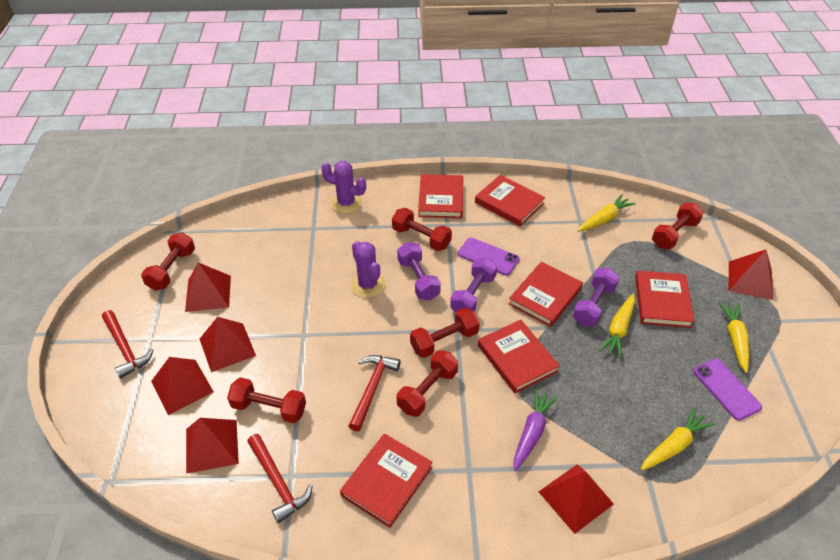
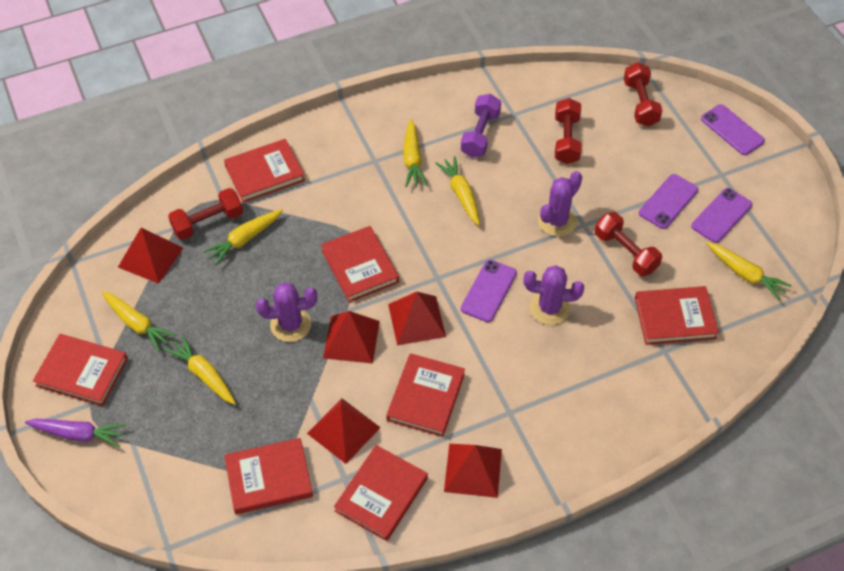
purple cactus: [321,161,366,214] [350,241,385,298] = 2 -> [256,283,317,342] [524,265,584,325] [538,171,582,237] = 3
purple dumbbell: [397,242,441,300] [450,258,497,312] [573,268,619,326] = 3 -> [461,94,501,158] = 1
purple phone: [458,238,520,276] [693,358,762,421] = 2 -> [461,260,517,322] [639,174,698,229] [691,188,752,243] [701,104,765,155] = 4
red book: [340,434,433,528] [418,174,463,218] [475,175,545,227] [478,320,560,393] [508,262,583,327] [635,270,695,328] = 6 -> [33,334,128,406] [224,139,305,203] [224,438,313,514] [321,226,399,302] [334,445,428,541] [386,353,465,437] [635,286,719,345] = 7
red dumbbell: [141,232,195,291] [227,377,306,423] [392,208,452,251] [397,350,458,417] [410,308,480,358] [652,203,704,249] = 6 -> [168,188,243,240] [555,98,581,164] [595,212,662,276] [624,62,662,126] = 4
red hammer: [102,310,153,379] [247,434,313,523] [348,355,401,431] = 3 -> none = 0
red pyramid: [151,357,214,415] [185,263,231,312] [186,418,239,474] [200,317,256,372] [539,464,614,534] [729,249,773,300] = 6 -> [118,228,183,284] [307,398,381,464] [323,311,380,364] [388,292,446,345] [444,444,502,498] = 5
yellow carrot: [578,194,636,232] [599,294,635,359] [641,408,714,471] [719,302,749,373] = 4 -> [102,292,176,352] [164,335,236,405] [203,209,283,266] [403,119,427,187] [435,156,480,226] [706,242,792,301] = 6

